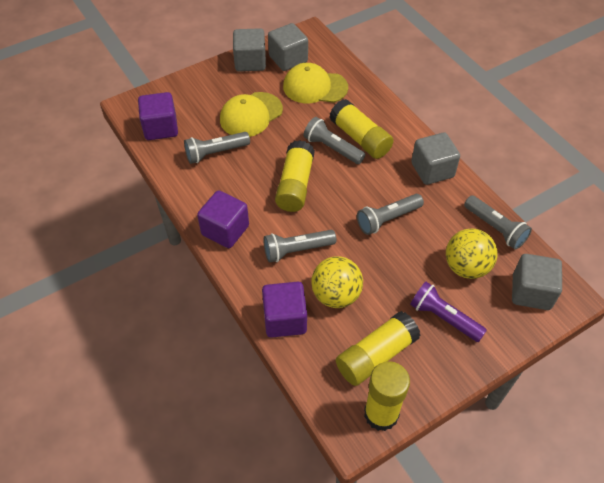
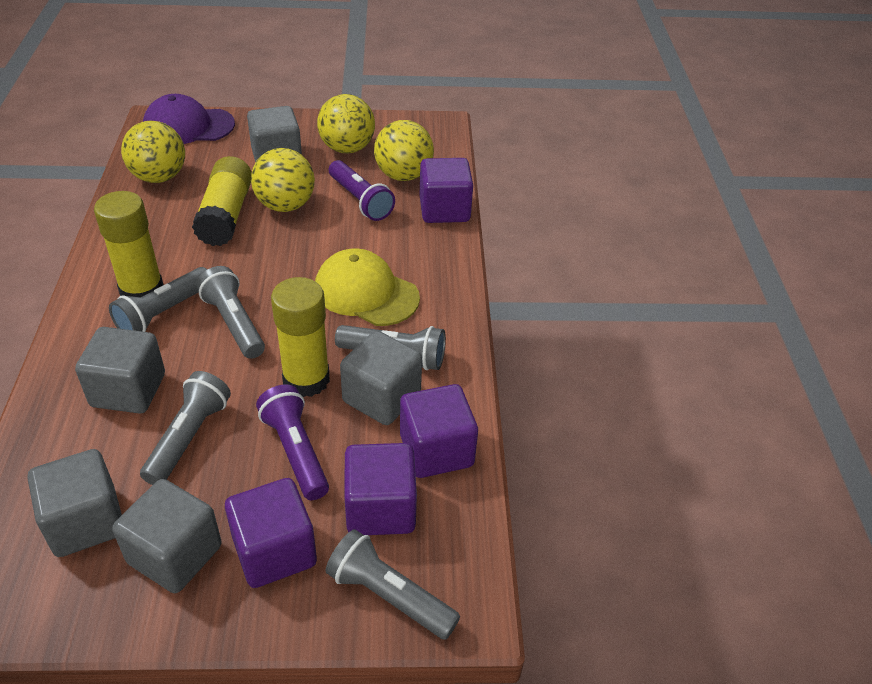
grey cube: [233,28,266,72] [268,23,308,71] [411,132,460,185] [512,254,562,310] = 4 -> [28,449,122,557] [75,327,165,414] [112,479,222,593] [247,106,302,162] [340,331,422,425] = 5
purple cap: none = 0 -> [143,94,235,144] = 1
purple cube: [138,92,178,140] [197,190,249,248] [262,282,307,338] = 3 -> [225,478,317,588] [344,443,417,535] [400,384,478,478] [420,158,473,223] = 4
purple flashlight: [410,282,487,342] = 1 -> [256,384,329,500] [329,160,395,221] = 2
yellow ball: [311,256,363,308] [446,228,497,279] = 2 -> [121,120,185,183] [251,148,315,212] [317,94,375,153] [374,120,434,181] = 4
yellow cap: [220,92,283,137] [283,63,348,103] = 2 -> [315,248,420,326] = 1
yellow glue stick: [275,140,315,212] [329,99,394,159] [336,311,421,386] [364,361,410,431] = 4 -> [94,191,164,297] [192,156,252,246] [271,277,330,397] = 3

